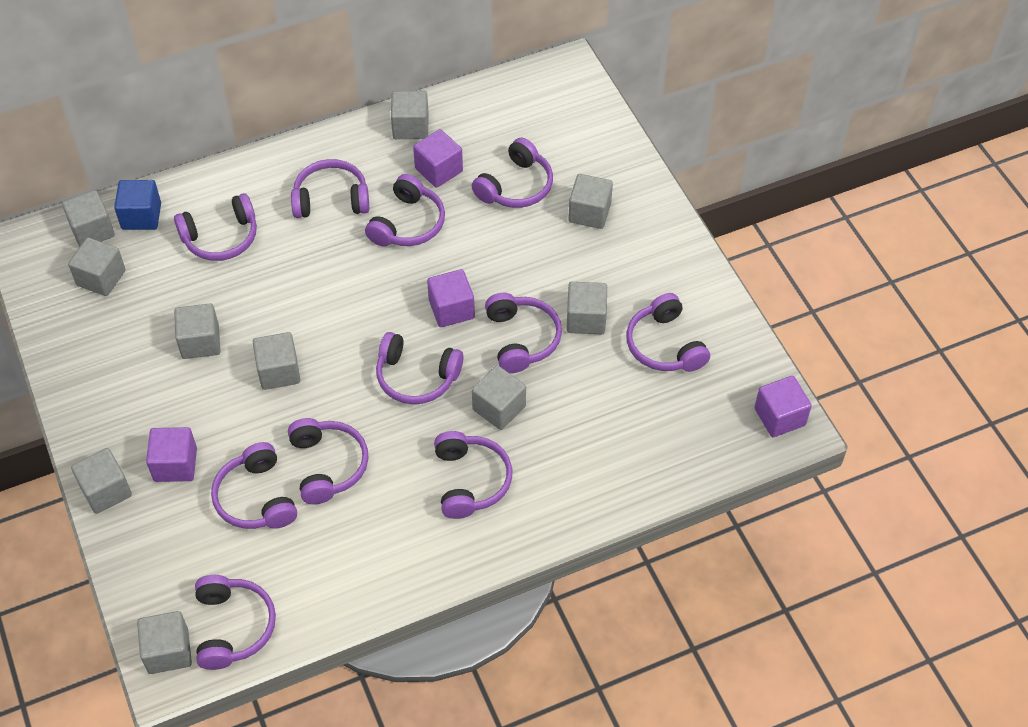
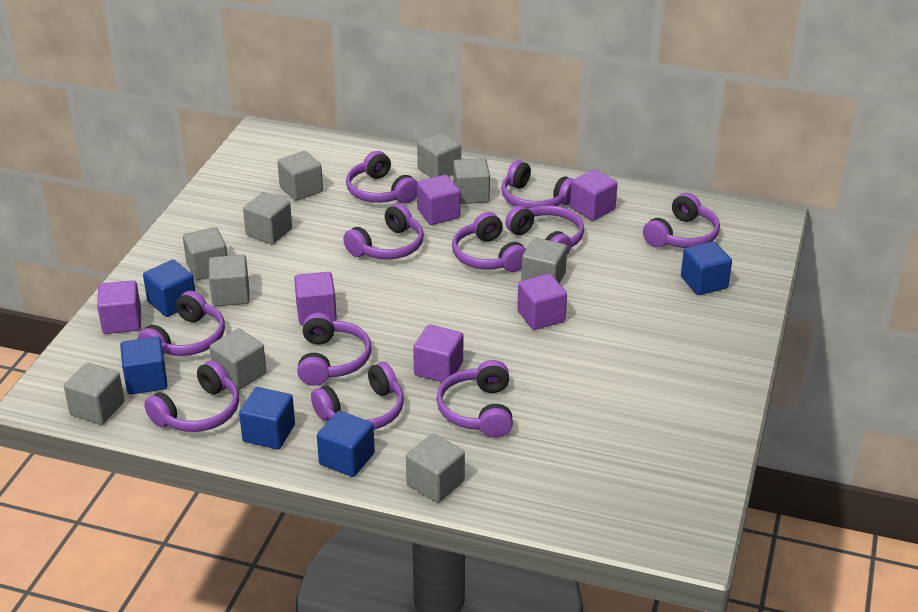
blue cube: [114,180,161,230] = 1 -> [120,336,168,395] [143,260,195,317] [239,387,295,449] [317,411,375,477] [681,241,732,295] = 5
purple cube: [146,427,197,482] [413,129,463,188] [427,269,475,327] [754,376,812,437] = 4 -> [97,280,141,334] [294,272,337,325] [413,324,463,382] [417,175,460,225] [517,274,567,330] [570,169,618,221] = 6

